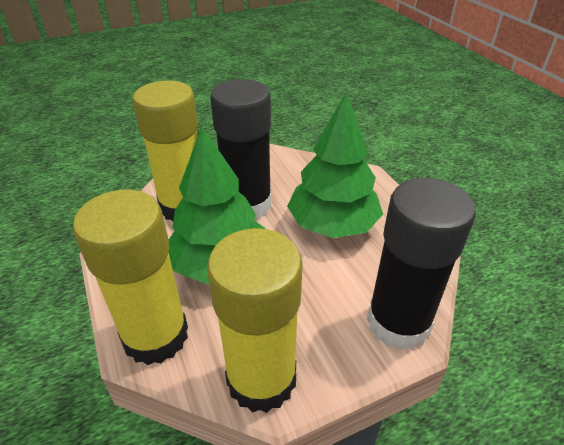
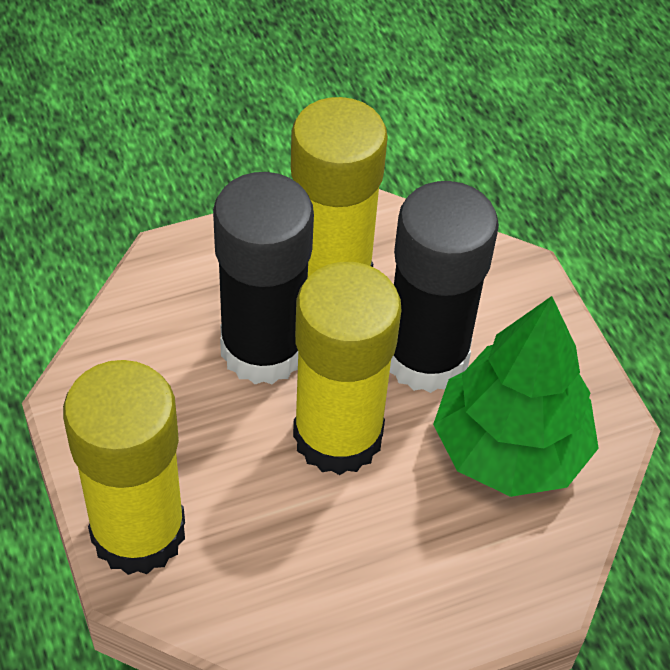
green tree: [169,126,266,284] [287,92,383,238] = 2 -> [433,296,599,497] = 1

